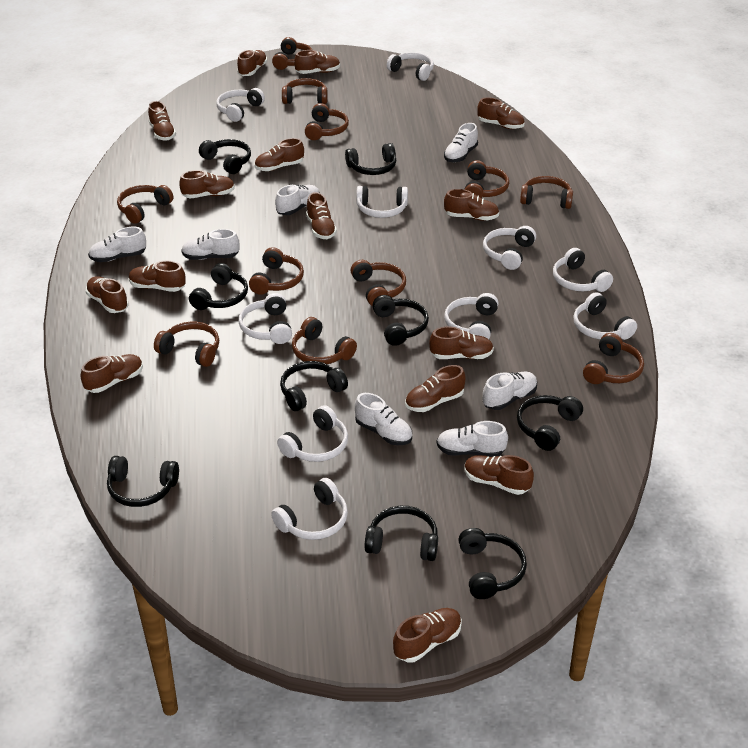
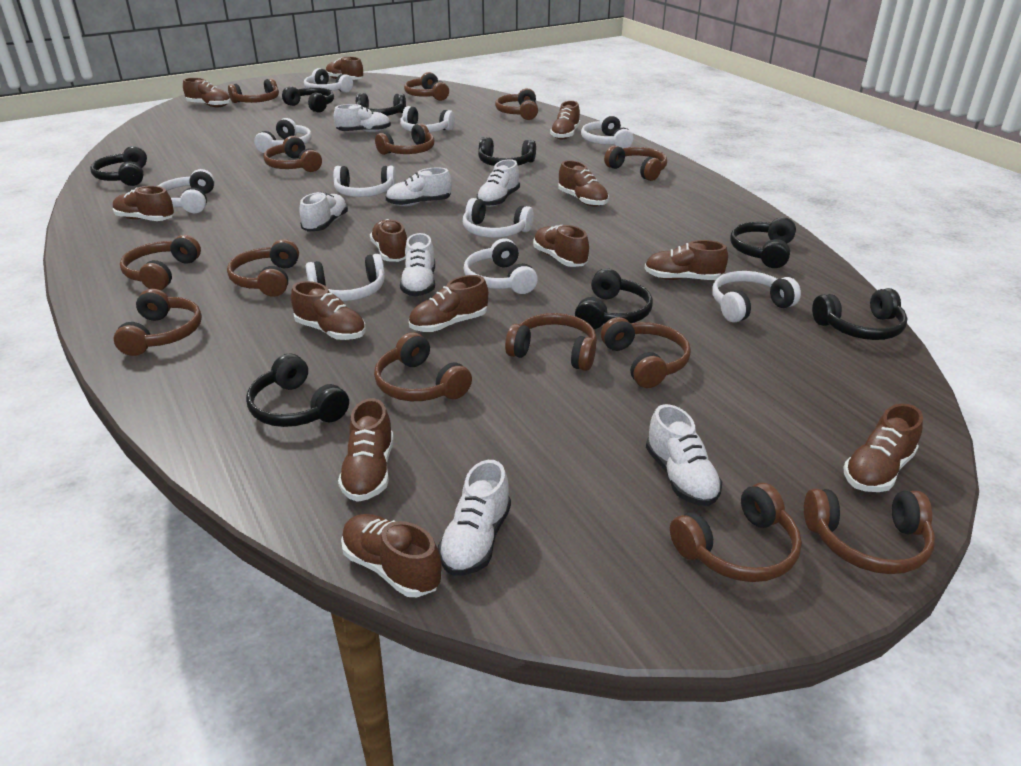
black headphones: [107,456,179,507] [189,263,248,310] [199,139,251,174] [280,361,348,411] [345,143,396,175] [364,506,438,561] [372,295,429,346] [458,528,527,599] [517,395,583,451] = 9 -> [90,146,147,186] [246,354,349,427] [282,86,334,113] [356,93,406,116] [478,137,536,166] [575,268,653,329] [730,217,796,268] [812,288,907,340] = 8
brown headphones: [117,185,173,224] [154,322,219,367] [249,247,304,295] [272,37,312,70] [282,78,328,104] [292,317,357,364] [305,103,349,140] [351,260,406,306] [465,160,509,198] [520,176,573,209] [583,333,644,384] = 11 -> [113,289,202,356] [120,235,201,290] [227,239,299,297] [228,78,279,103] [264,136,322,172] [374,332,472,401] [375,123,435,155] [404,72,449,101] [495,88,538,120] [505,313,597,371] [601,317,691,388] [604,145,667,181] [670,483,802,582] [804,489,935,574] = 14
brown shoe: [81,354,143,393] [86,276,129,313] [129,261,186,292] [148,101,176,141] [179,170,235,198] [237,50,267,76] [254,138,304,171] [294,50,340,74] [306,192,337,239] [393,608,462,662] [405,365,466,412] [429,326,494,359] [444,189,499,221] [464,455,534,495] [477,98,524,129] = 15 -> [113,186,174,221] [183,78,231,107] [291,281,366,340] [326,57,364,80] [338,398,394,502] [341,514,442,597] [370,219,407,262] [409,275,488,332] [533,225,589,267] [550,101,580,139] [558,160,609,207] [645,240,728,280] [843,404,923,492] = 13

